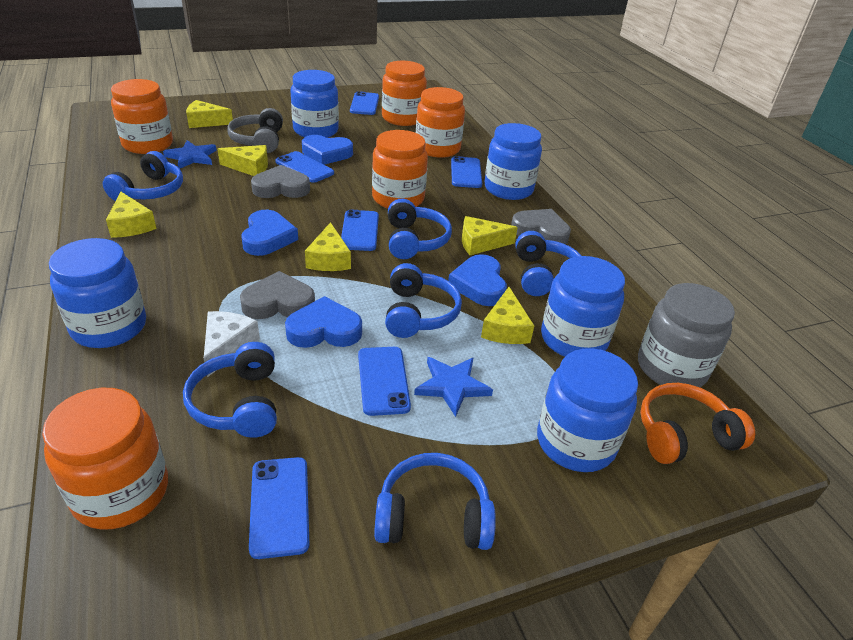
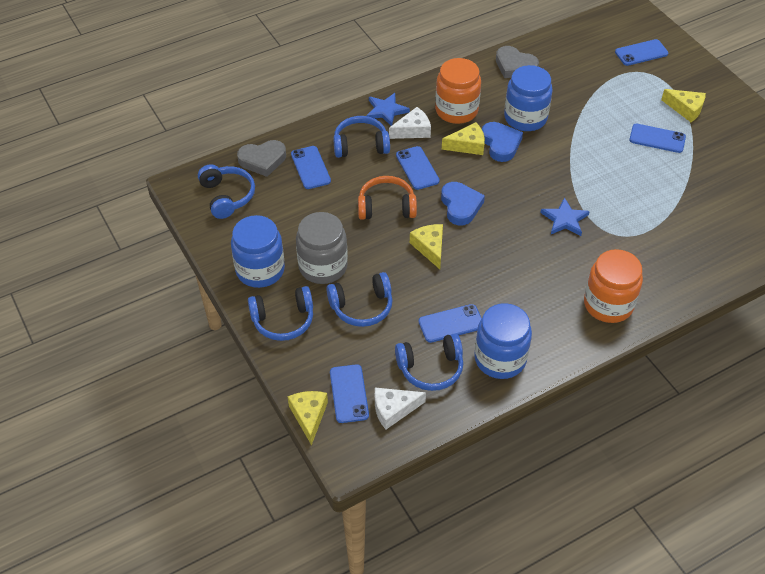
blue headphones: [103,151,183,201] [183,342,277,438] [374,453,496,550] [385,263,462,338] [388,198,452,259] [515,231,582,296] = 6 -> [198,164,255,219] [248,286,313,341] [326,272,393,327] [333,116,390,158] [395,334,463,391] = 5
blue heart: [242,210,298,256] [285,296,362,348] [302,135,353,165] [448,254,507,306] = 4 -> [441,182,485,225] [482,122,523,162] = 2
blue jar: [49,238,146,348] [291,70,339,138] [484,123,542,200] [537,348,638,472] [541,256,625,357] = 5 -> [231,215,285,288] [474,303,532,379] [504,65,553,131] = 3
grey headphones: [227,108,283,153] = 1 -> none = 0
grey heart: [240,271,315,319] [251,165,310,198] [511,209,571,244] = 3 -> [237,140,286,177] [496,46,539,78] = 2
orange jar: [42,388,168,530] [111,79,173,154] [372,130,428,209] [382,61,427,126] [416,87,465,158] = 5 -> [435,58,481,124] [584,249,643,323] = 2
white cheese: [204,311,260,377] = 1 -> [375,388,426,429] [389,107,431,139] = 2
yellow cheese: [106,191,157,238] [186,100,233,128] [218,145,268,176] [305,222,351,271] [462,216,518,255] [481,287,534,344] = 6 -> [288,391,328,446] [410,224,443,269] [442,122,485,155] [661,89,706,122] = 4

